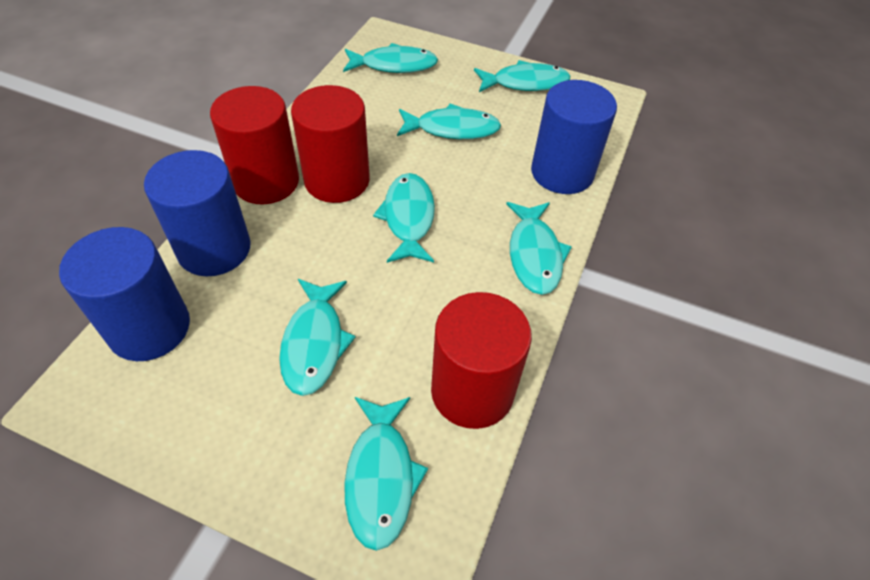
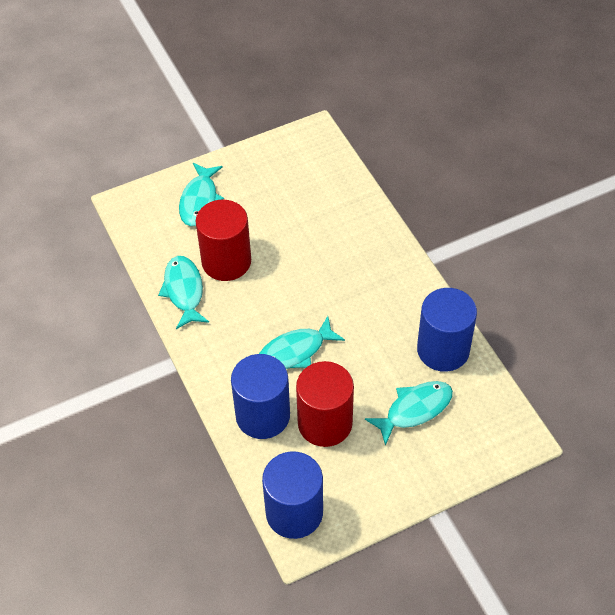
red cylinder: [210,86,299,204] [291,85,370,203] [431,292,532,429] = 3 -> [195,200,251,281] [296,361,354,447] = 2
turquoise fish: [279,279,355,396] [343,43,438,73] [345,397,428,551] [373,173,435,263] [397,104,501,139] [474,60,570,92] [506,202,572,295] = 7 -> [158,256,209,329] [179,163,224,226] [259,316,345,369] [365,381,453,446] = 4

